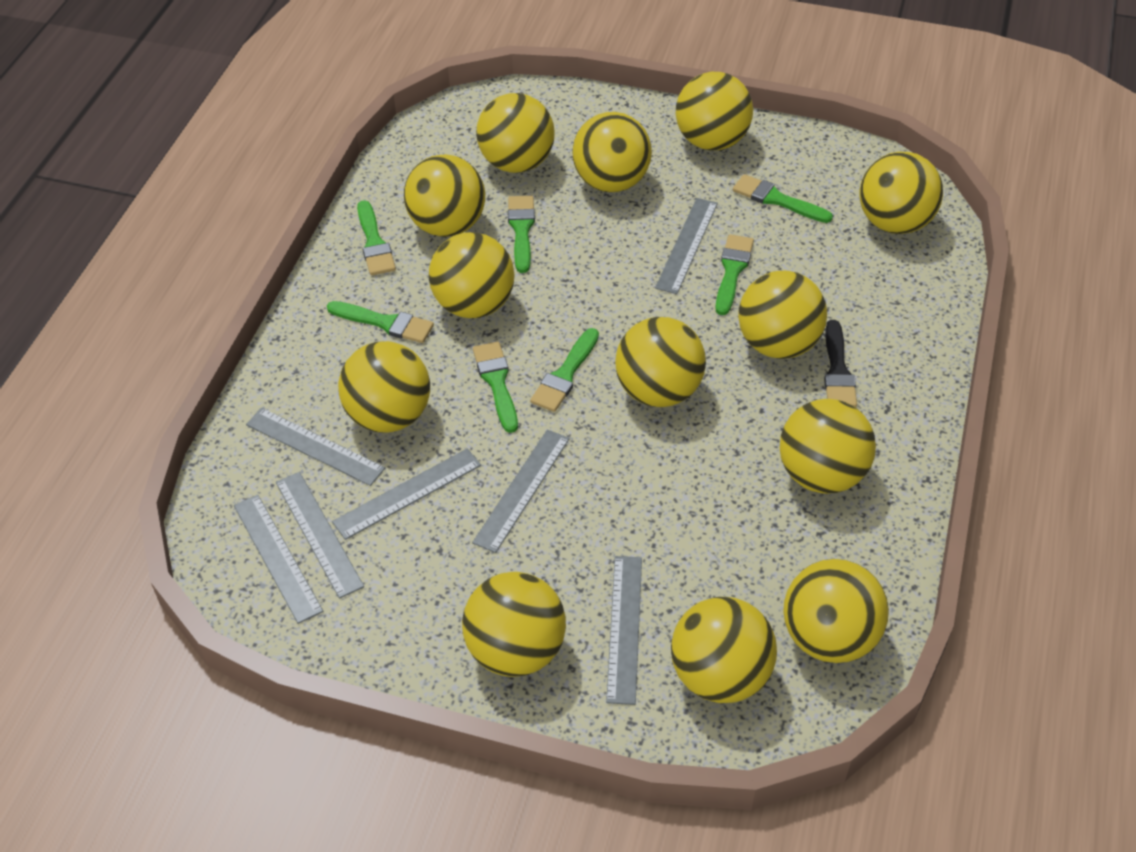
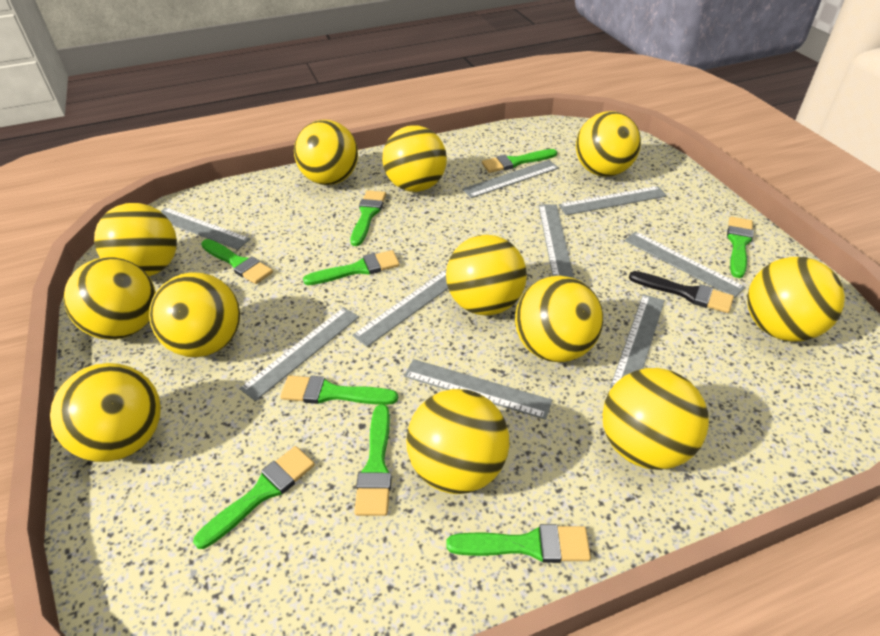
green brush: [327,301,434,343] [357,200,396,275] [473,341,518,433] [508,196,535,273] [530,328,599,412] [715,234,754,315] [733,174,833,223] = 7 -> [193,446,315,549] [201,239,273,284] [280,375,398,405] [303,250,400,285] [350,190,386,246] [354,404,392,516] [446,524,591,563] [482,149,557,173] [727,217,754,278] = 9
grey ruler: [234,495,323,624] [246,408,385,486] [276,472,364,599] [332,448,481,540] [472,429,570,553] [606,556,642,705] [655,198,718,294] = 7 -> [160,208,251,250] [239,307,359,401] [352,269,448,347] [404,359,552,420] [462,160,559,198] [538,204,574,278] [559,186,667,215] [610,294,665,388] [624,231,745,298] = 9
yellow ball: [338,341,430,433] [404,154,485,237] [429,232,515,318] [462,572,566,677] [476,93,555,173] [572,112,652,192] [615,317,706,407] [671,597,777,703] [676,72,753,150] [738,270,827,359] [780,399,876,494] [783,559,889,663] [860,152,943,234] = 13 -> [50,363,161,462] [63,257,156,340] [94,203,177,277] [149,272,240,357] [294,120,358,185] [382,125,447,192] [406,389,510,494] [446,235,527,316] [515,276,603,362] [576,111,641,177] [603,368,709,470] [747,257,845,342] = 12

